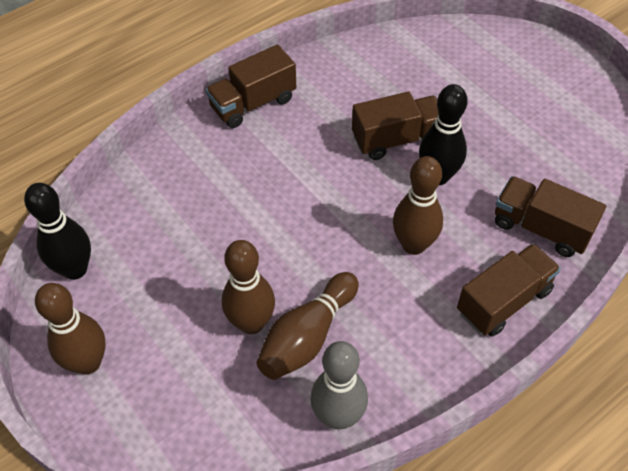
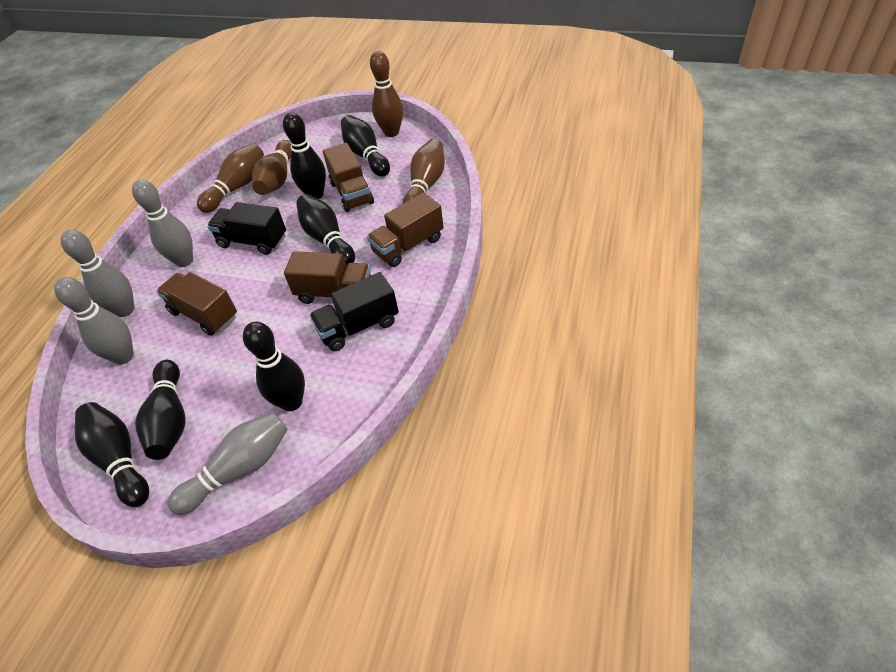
black bowling pin: [24,183,91,280] [419,84,468,185] = 2 -> [75,402,149,507] [135,360,186,460] [243,321,305,411] [283,112,326,199] [296,194,355,266] [341,115,390,177] = 6
black truck: none = 0 -> [207,202,286,255] [309,272,399,351] = 2
grey bowling pin: [311,341,368,429] = 1 -> [54,277,134,365] [61,230,135,317] [132,180,193,267] [167,412,288,515] = 4

